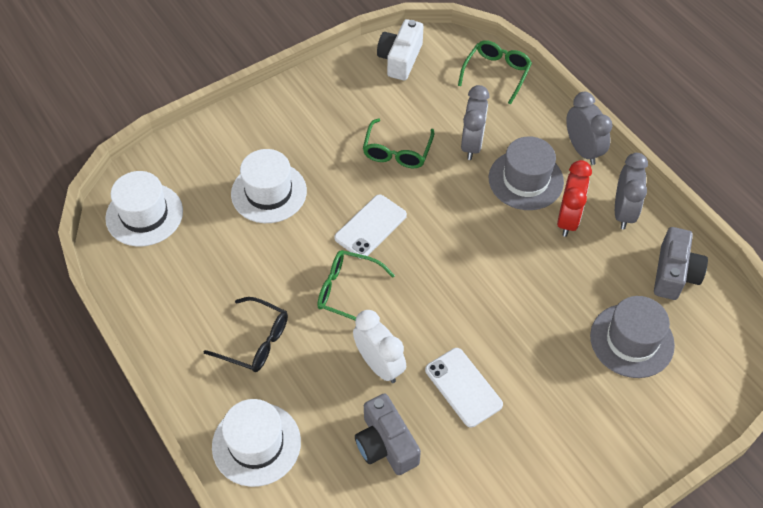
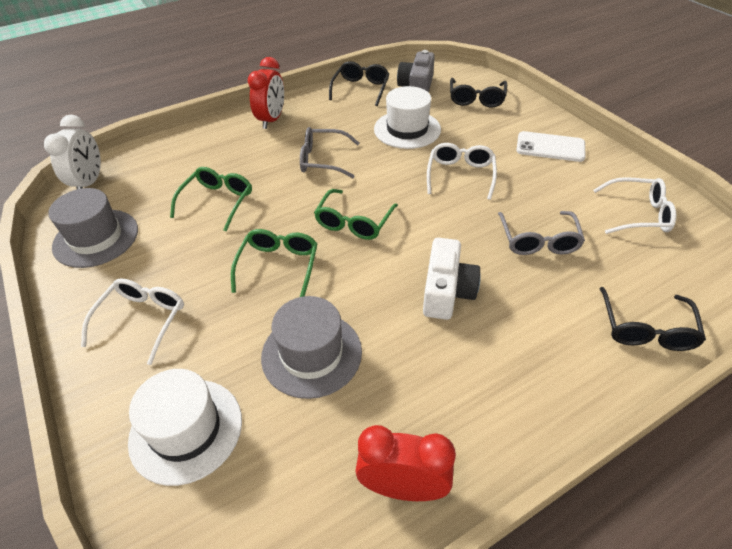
black glasses: [204,297,288,372] = 1 -> [329,61,389,106] [450,78,507,108] [599,287,706,351] = 3
grey camera: [355,393,421,475] [654,227,708,300] = 2 -> [397,50,435,93] = 1
grey clock: [461,85,490,160] [566,92,613,165] [615,153,648,229] = 3 -> none = 0
grey glasses: none = 0 -> [300,127,360,178] [498,211,585,255] = 2
red clock: [557,160,592,237] = 1 -> [248,57,284,129] [355,425,456,501] = 2
white glasses: none = 0 -> [81,278,184,365] [427,143,497,200] [593,177,676,234] = 3
white hat: [105,171,183,247] [212,399,301,487] [231,149,307,223] = 3 -> [128,369,242,486] [374,86,441,149] = 2
white phone: [334,195,407,259] [425,348,503,427] = 2 -> [516,131,586,162] = 1

